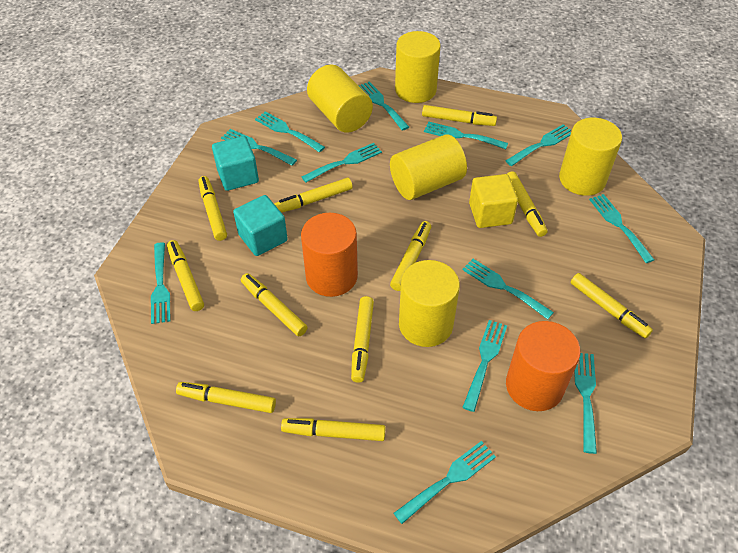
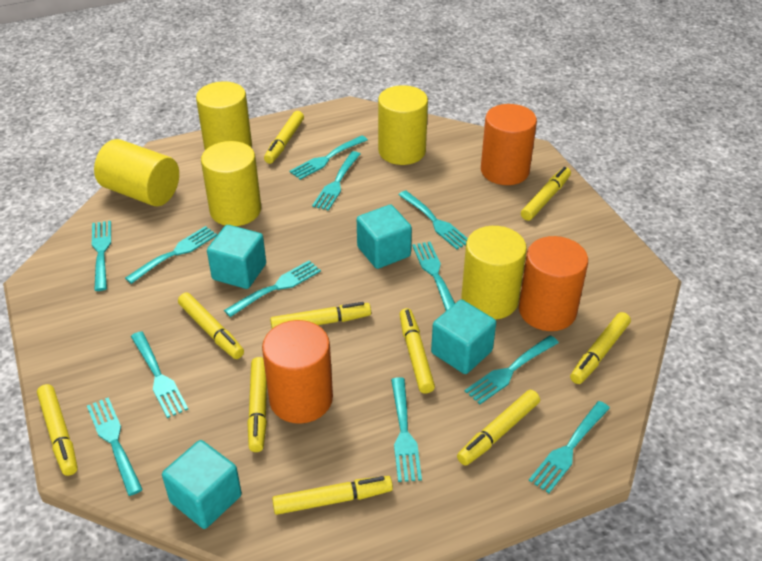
orange cylinder: [301,213,358,297] [506,321,581,411] = 2 -> [262,320,333,424] [481,104,537,185] [519,236,588,331] = 3
turquoise cube: [212,136,259,191] [233,195,288,256] = 2 -> [162,440,242,529] [207,225,266,289] [357,205,412,269] [431,300,496,374] = 4
yellow cube: [469,174,518,228] = 1 -> none = 0
yellow marker: [167,240,204,311] [176,382,276,413] [198,176,227,241] [241,273,308,336] [274,178,353,213] [281,418,386,441] [351,296,374,383] [390,221,431,291] [422,105,497,126] [507,171,547,237] [571,273,653,338] = 11 -> [37,384,78,476] [178,293,244,359] [247,357,267,452] [264,111,304,164] [270,302,371,329] [272,476,393,515] [399,308,435,393] [457,390,540,466] [521,167,571,221] [570,312,631,384] = 10

